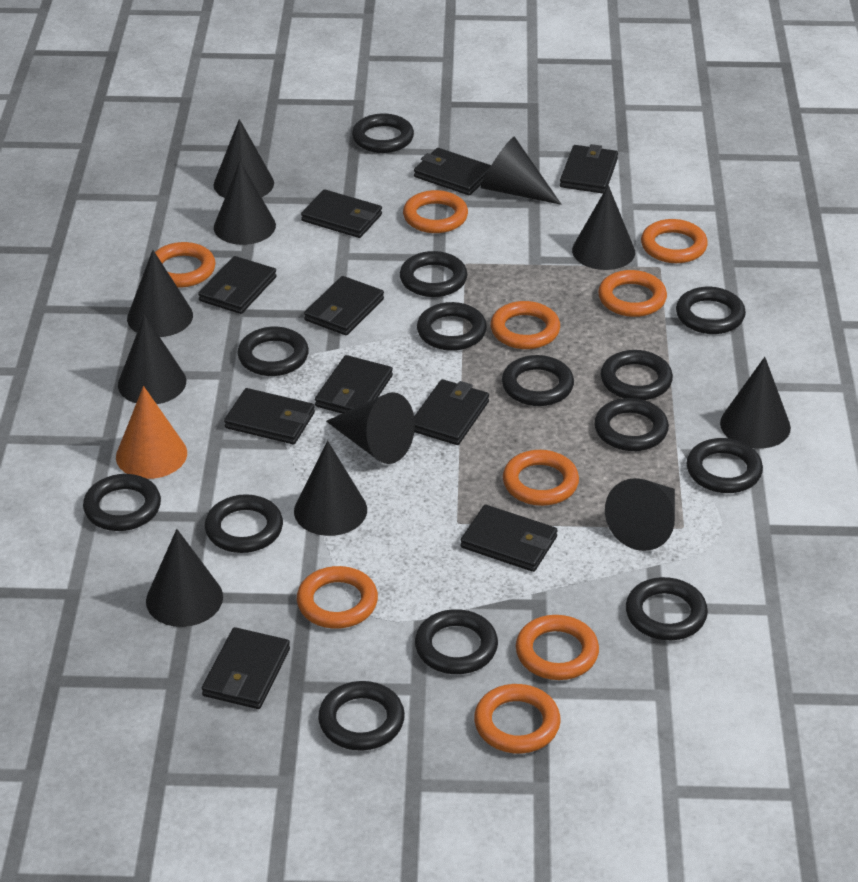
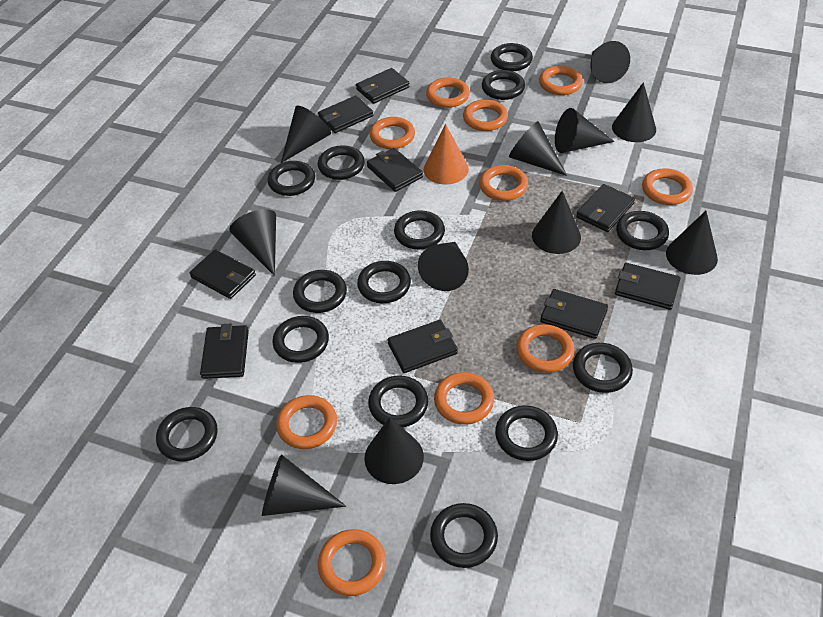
black wallet: [198,256,277,314] [202,627,290,709] [224,388,315,444] [301,189,382,238] [304,276,384,335] [315,355,393,413] [414,148,491,195] [414,379,489,445] [461,505,558,572] [560,144,618,194] = 10 -> [189,249,256,299] [200,324,249,379] [318,95,373,133] [356,68,410,104] [367,148,423,192] [388,320,458,373] [540,289,608,339] [576,184,635,232] [615,263,681,310] = 9
orange ring: [155,242,215,288] [297,566,378,629] [403,190,468,233] [474,684,561,754] [490,301,560,349] [503,450,579,506] [516,615,599,680] [598,270,667,317] [641,219,708,263] = 9 -> [276,395,337,449] [318,529,386,596] [369,117,415,149] [426,77,470,108] [434,372,494,425] [463,99,508,131] [479,165,528,201] [516,324,574,373] [539,65,583,95] [642,168,693,205] = 10

